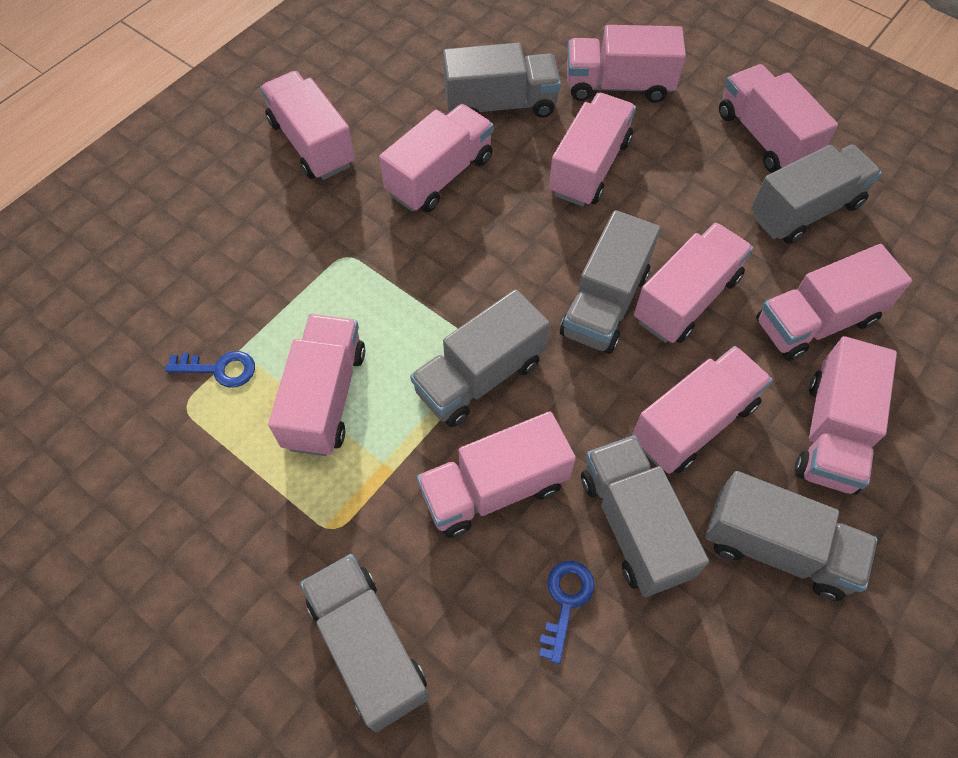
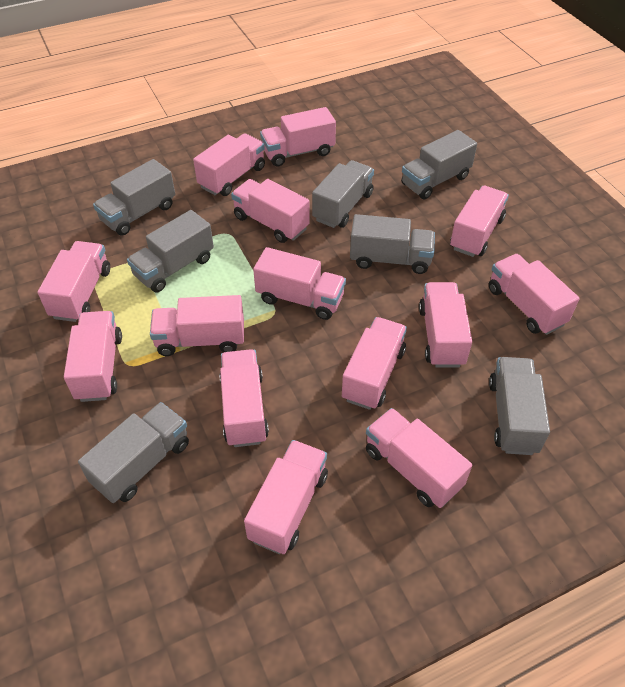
blue key: [165,351,255,387] [539,561,595,664] = 2 -> none = 0
pink truck: [260,71,355,180] [268,314,365,456] [379,104,493,212] [417,411,576,538] [549,93,636,206] [567,25,686,103] [632,346,772,474] [634,222,753,343] [719,64,838,173] [756,244,912,361] [795,336,897,494] = 11 -> [38,241,110,322] [64,311,122,402] [150,295,244,356] [193,133,265,196] [219,349,269,447] [231,179,310,243] [244,440,328,554] [253,247,346,320] [260,107,336,167] [342,317,407,410] [366,408,472,508] [419,282,472,368] [450,186,509,257] [489,254,580,335] = 14

